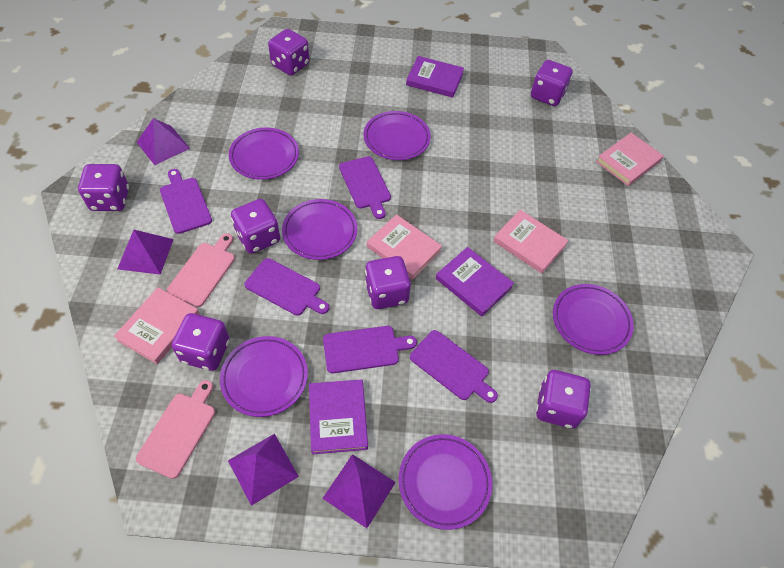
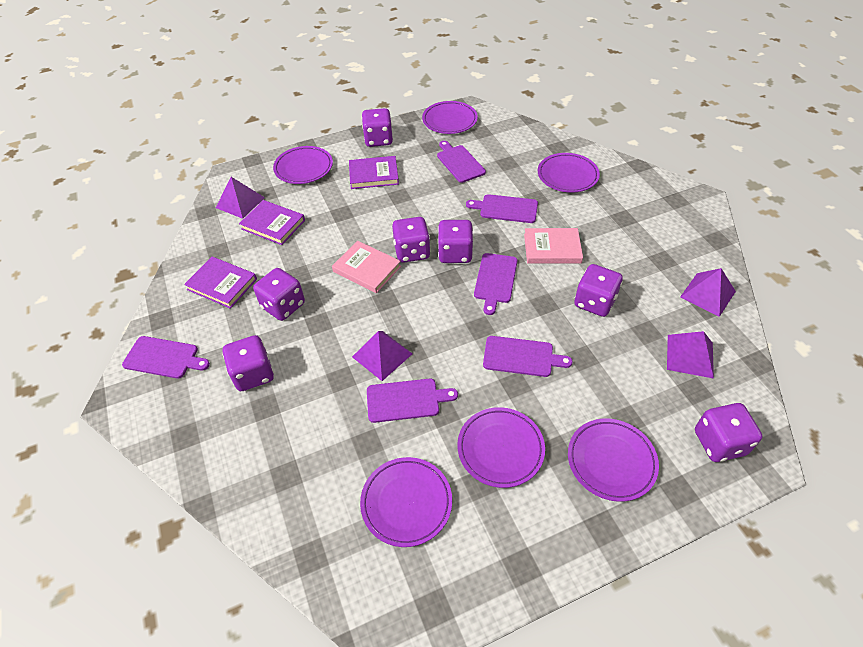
pink book: [114,288,200,364] [367,214,442,280] [493,210,569,274] [596,133,664,186] = 4 -> [332,241,401,293] [524,228,583,264] = 2
pink cutting board: [136,380,215,479] [166,234,235,307] = 2 -> none = 0
purple cutting board: [160,169,212,234] [244,258,329,316] [323,326,417,373] [339,156,391,219] [410,330,498,403] = 5 -> [122,336,210,379] [367,378,458,423] [437,141,486,183] [466,194,538,223] [474,253,517,315] [483,336,573,377] = 6

